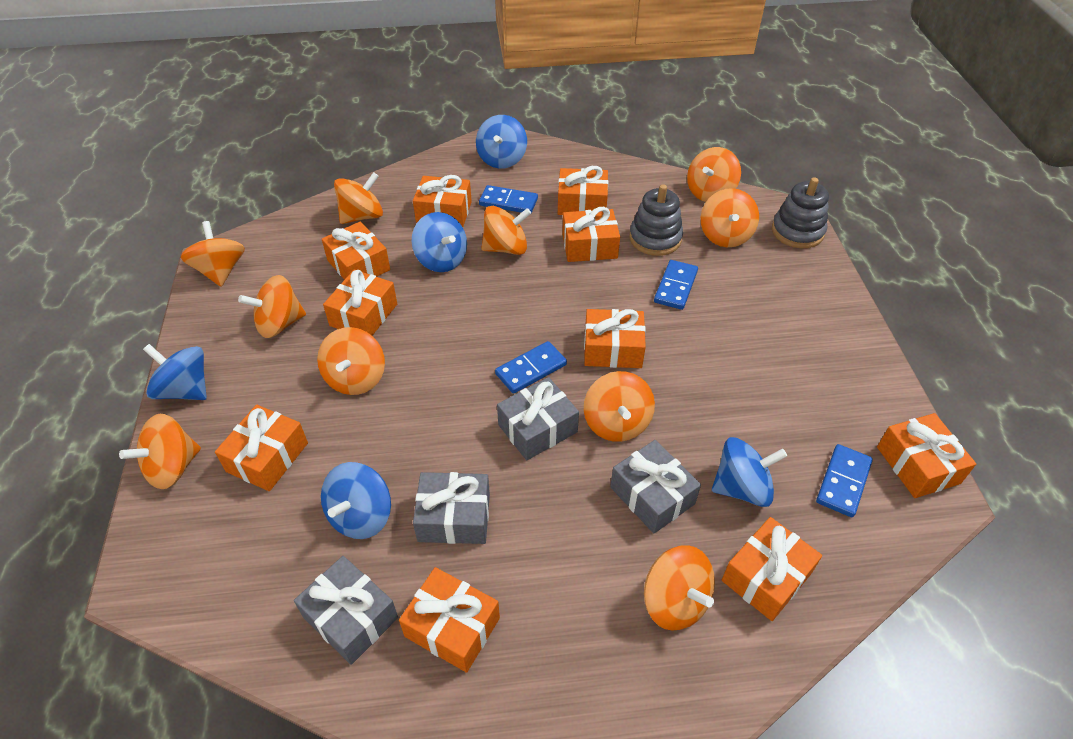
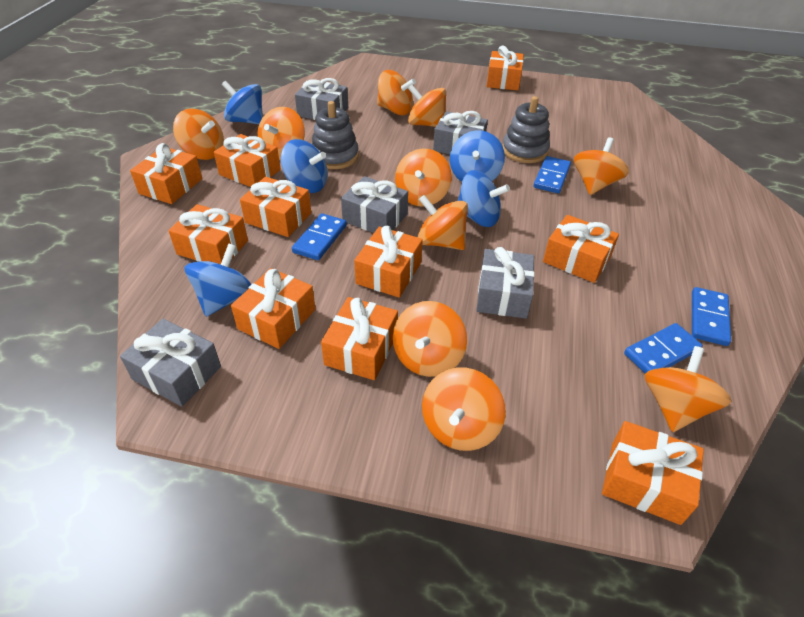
grey gift: [294,556,398,665] [413,472,490,544] [497,377,579,460] [610,440,701,533] = 4 -> [120,319,221,407] [295,78,348,120] [341,176,408,233] [433,111,488,154] [476,247,535,319] = 5

